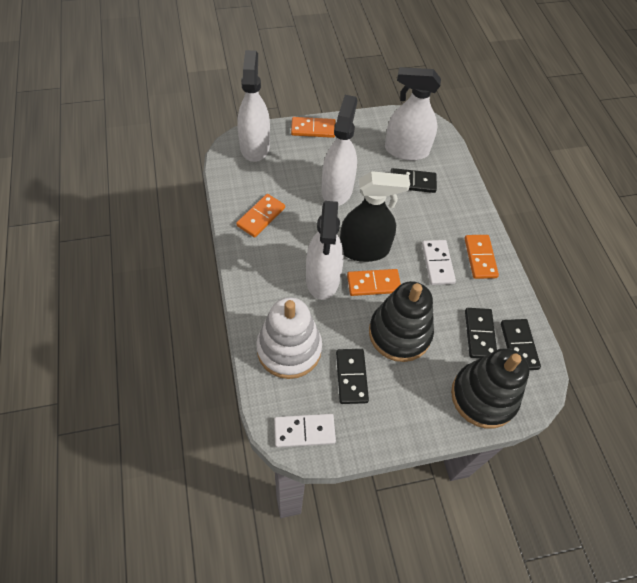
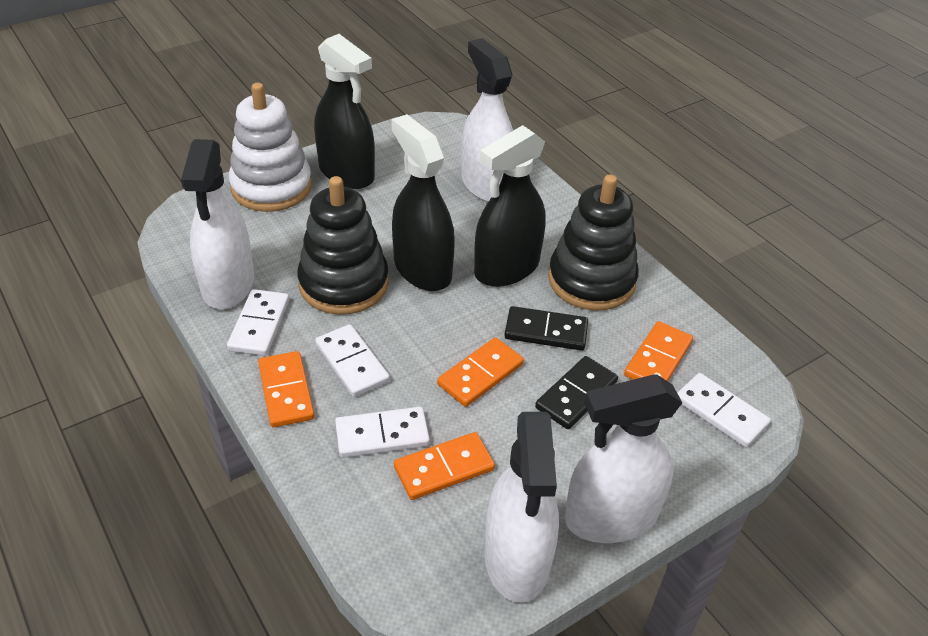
black domino: [336,349,369,404] [390,168,437,193] [465,308,497,358] [501,319,541,370] = 4 -> [504,306,588,351] [535,356,618,429] = 2
black spray bottle: [340,171,410,262] = 1 -> [314,34,375,189] [391,114,455,291] [474,125,546,287] = 3
white domino: [274,414,336,448] [422,240,456,285] = 2 -> [227,289,289,356] [315,324,390,397] [335,407,430,458] [677,373,771,448] = 4

